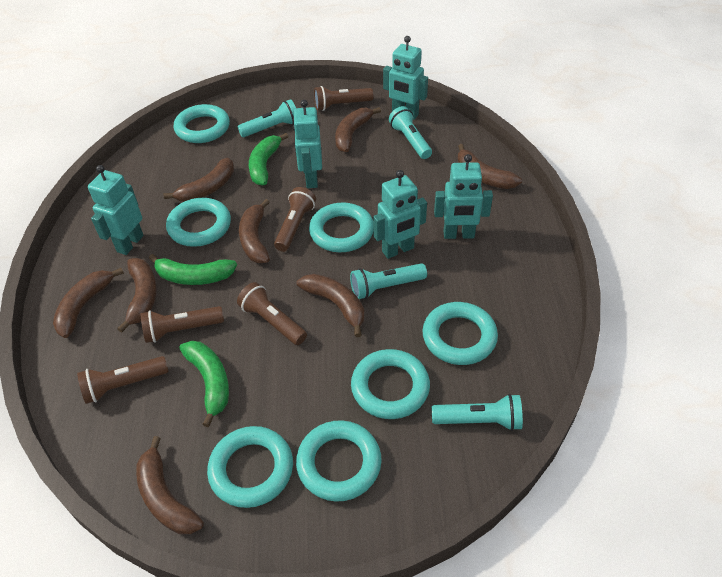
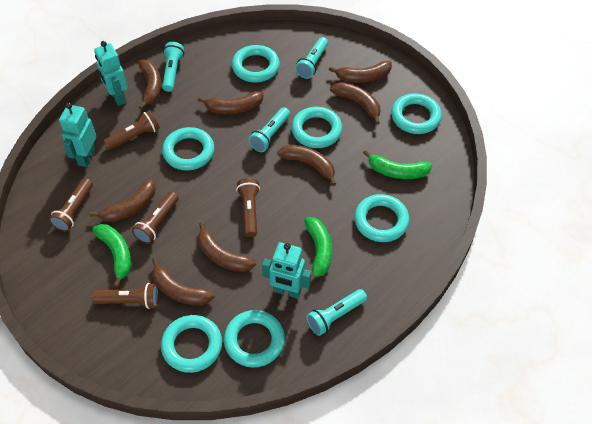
turquoise robot: [88,165,144,255] [293,100,322,188] [373,170,427,259] [383,36,428,120] [434,154,493,239] = 5 -> [59,103,96,167] [94,41,128,106] [262,242,311,299] = 3

